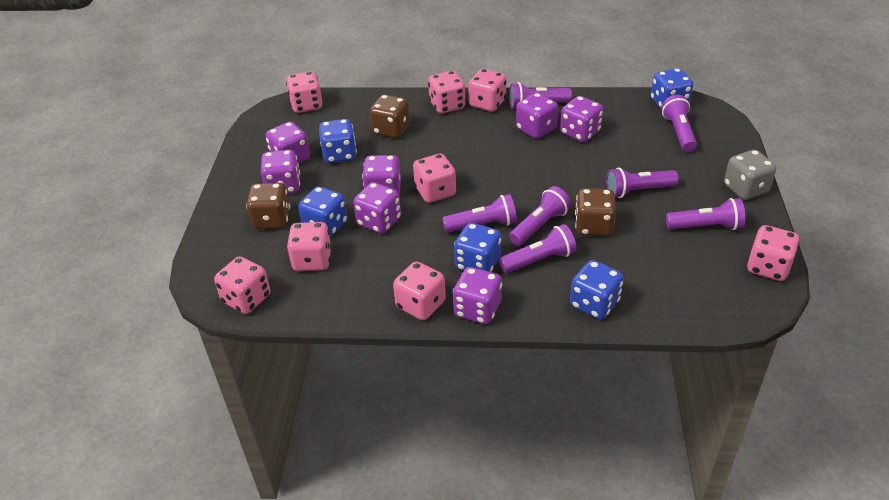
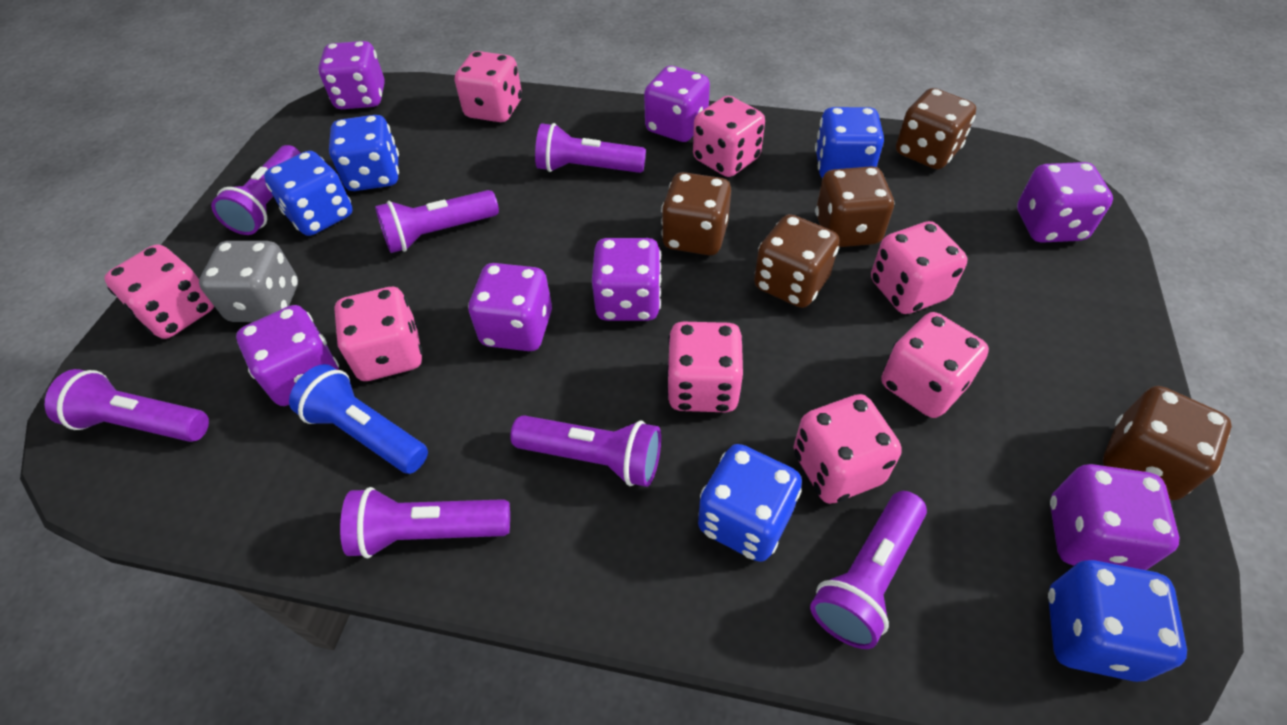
blue flashlight: none = 0 -> [289,364,428,474] = 1
brown dice: [246,183,290,229] [370,95,410,138] [575,188,616,236] = 3 -> [661,172,731,255] [754,214,839,308] [815,166,894,247] [896,88,976,169] [1103,386,1232,501] = 5

